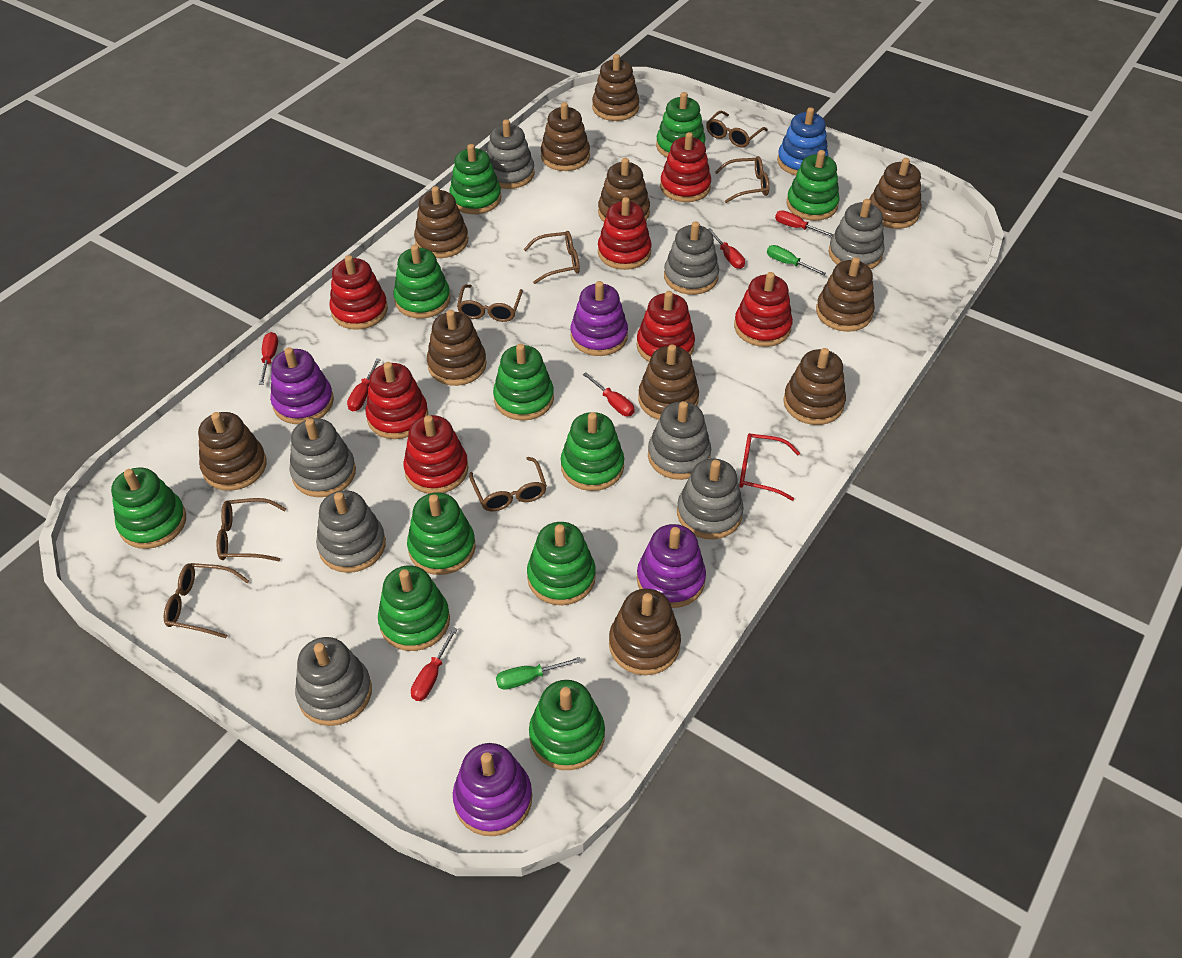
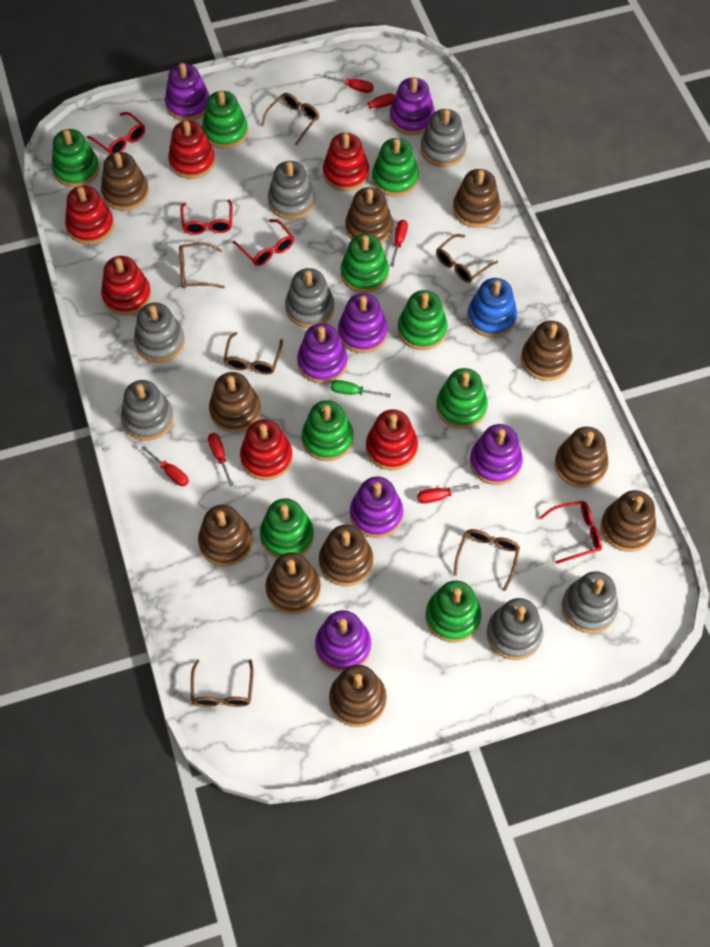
brown glasses: [164,563,249,638] [217,498,287,561] [457,284,523,322] [469,457,547,511] [524,231,580,284] [706,111,768,148] [715,156,769,203] = 7 -> [179,243,225,289] [191,659,254,707] [223,332,283,375] [261,93,319,146] [436,234,498,283] [454,529,520,591] = 6
green screwdriver: [496,657,581,690] [767,245,826,275] = 2 -> [331,380,391,397] = 1
green stacking toy: [111,468,186,549] [378,565,450,651] [393,245,451,318] [407,492,476,575] [449,144,501,214] [493,344,554,421] [527,522,596,605] [529,680,605,770] [561,412,624,491] [656,92,705,157] [786,150,840,221] = 11 -> [52,129,99,188] [202,90,248,149] [260,498,314,558] [302,400,354,461] [341,234,389,293] [372,138,419,197] [398,290,448,350] [425,580,482,643] [436,368,488,429] = 9
grey stacking toy: [290,418,356,497] [295,637,372,726] [316,490,386,573] [487,119,535,189] [648,401,711,480] [664,221,719,295] [677,459,744,539] [829,199,885,269] = 8 -> [121,380,174,441] [134,303,185,363] [268,161,315,220] [285,268,334,328] [420,109,467,167] [487,598,543,660] [562,571,618,633] = 7
purple stacking toy: [270,347,334,424] [453,743,532,836] [570,281,628,356] [637,524,706,608] = 4 -> [165,63,210,121] [297,323,347,384] [315,610,371,672] [338,293,388,353] [350,477,403,538] [390,77,435,135] [470,424,523,485] = 7
red glasses: [739,433,800,501] = 1 -> [87,112,145,155] [181,200,232,235] [232,219,294,266] [539,501,602,564] = 4
red stacking toy: [330,255,388,330] [366,362,428,439] [403,415,468,494] [598,197,652,270] [637,291,695,362] [660,132,711,202] [734,272,793,347] = 7 -> [65,186,114,245] [101,256,151,316] [168,121,215,179] [240,419,293,480] [323,133,369,191] [366,409,418,470] = 6

